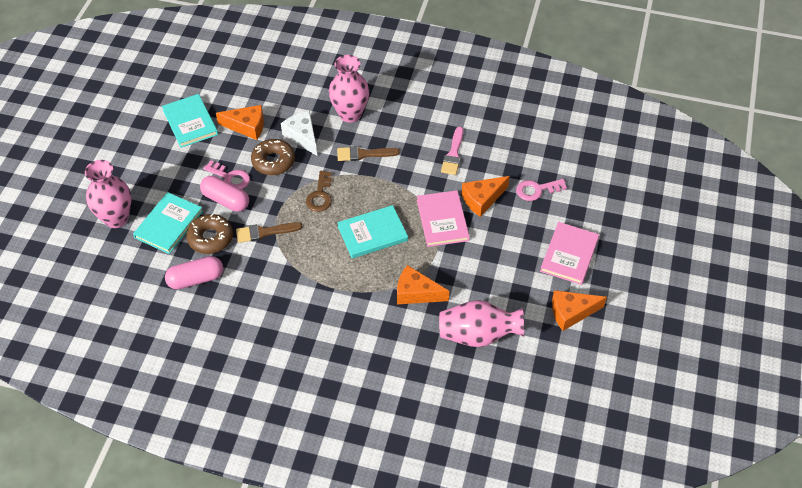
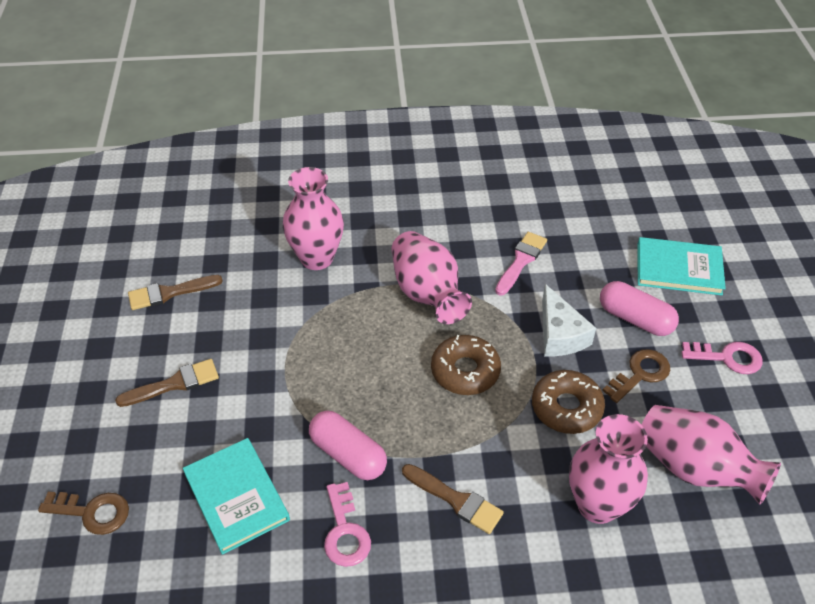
brown brush: [236,222,302,243] [337,146,400,161] = 2 -> [115,359,219,407] [128,275,223,310] [402,464,504,534] = 3
brown key: [306,171,332,212] = 1 -> [38,492,129,535] [602,349,670,403] = 2
orange cheese: [216,105,264,140] [397,265,449,304] [462,176,510,217] [552,290,607,331] = 4 -> none = 0
pink book: [417,190,470,247] [540,222,599,285] = 2 -> none = 0
pink vase: [85,160,132,228] [329,55,369,123] [439,300,524,347] = 3 -> [283,167,344,270] [391,231,472,324] [569,414,648,524] [641,405,781,505] = 4
turquoise book: [133,192,203,254] [162,94,218,148] [337,205,408,259] = 3 -> [183,438,290,555] [637,237,726,296] = 2

